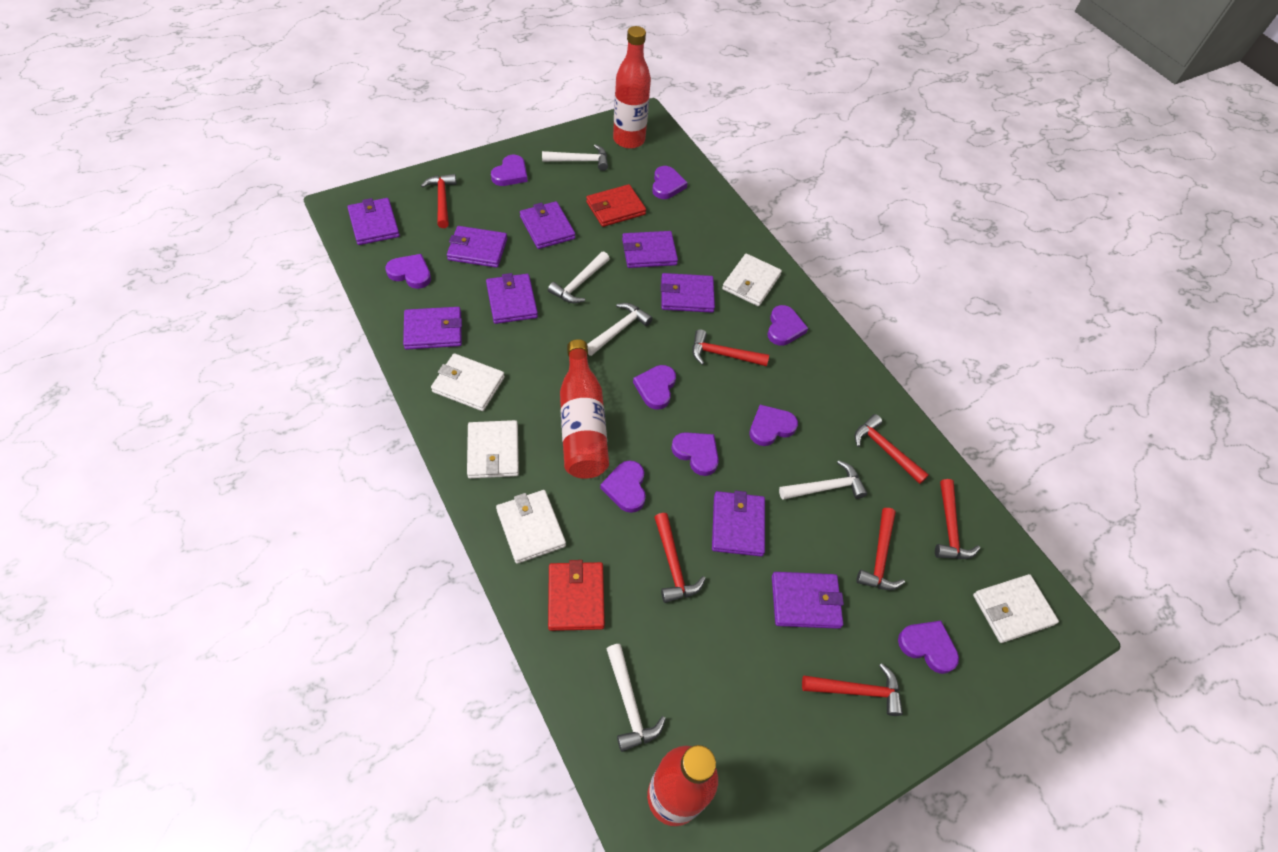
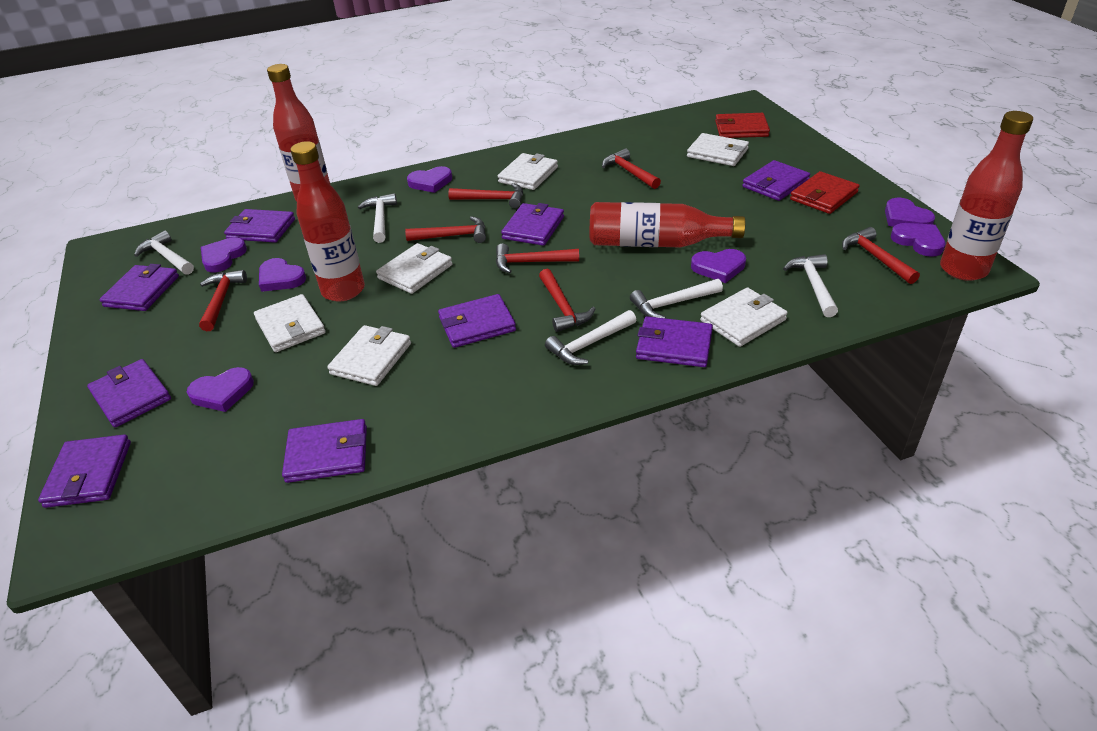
purple heart: [386,254,431,289] [491,155,528,186] [600,460,646,513] [633,365,676,410] [652,166,688,199] [671,432,719,476] [749,405,798,446] [767,305,808,346] [898,621,959,674] = 9 -> [187,367,254,412] [201,237,247,273] [259,258,306,292] [407,166,452,193] [691,249,746,283] [885,198,935,227] [891,223,946,257] = 7
red bottle: [560,339,609,479] [613,26,651,149] [647,745,718,826] = 3 -> [267,64,330,202] [291,141,365,302] [590,202,745,248] [940,111,1033,281] = 4
white wallet: [431,353,505,411] [467,420,519,479] [496,490,566,564] [722,254,782,306] [973,574,1059,643] = 5 -> [254,294,326,352] [327,325,411,386] [376,243,453,294] [498,153,558,190] [687,133,749,166] [700,287,788,347] = 6

